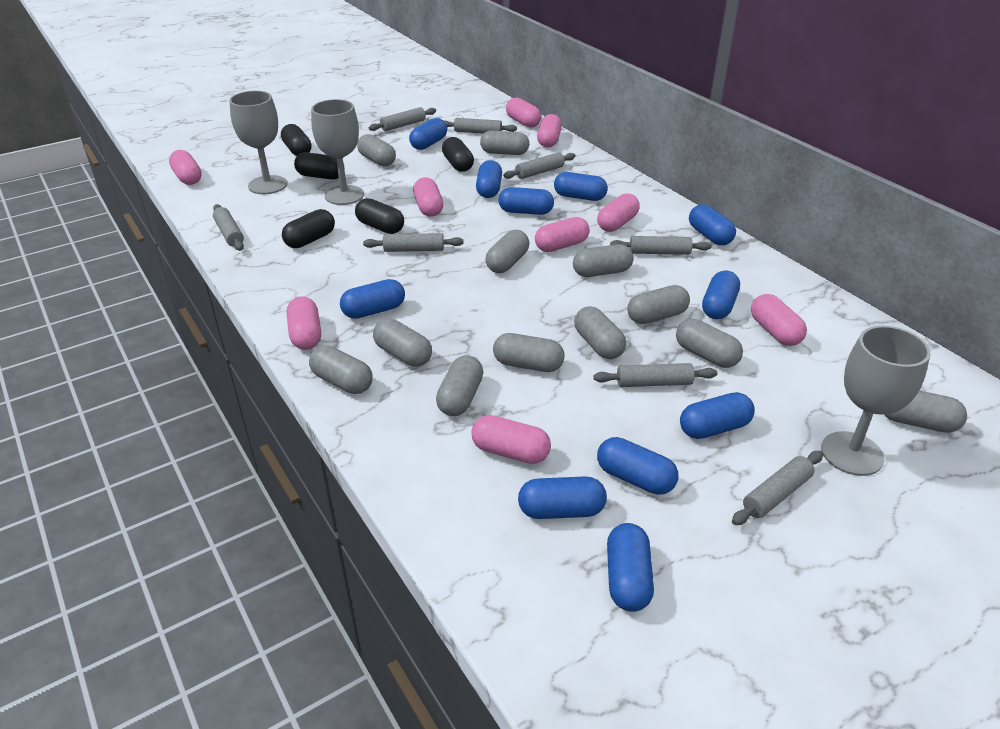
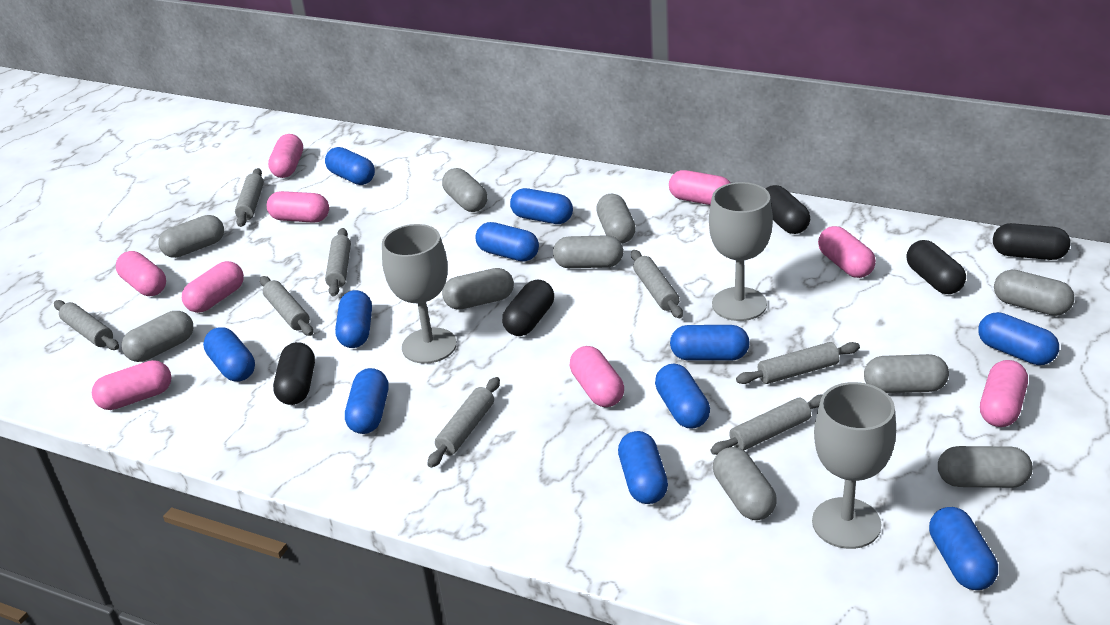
grey capsule: [309,345,373,394] [357,134,396,167] [373,318,432,367] [436,355,483,416] [480,131,529,155] [486,230,529,273] [493,333,565,372] [573,244,634,277] [574,306,626,359] [627,285,690,324] [676,319,743,368] [884,390,967,433] = 12 -> [121,311,193,362] [158,215,224,258] [442,168,487,212] [442,268,514,310] [553,235,623,268] [596,194,636,244] [713,447,777,520] [864,354,949,393] [938,446,1033,488] [994,270,1075,316] = 10

